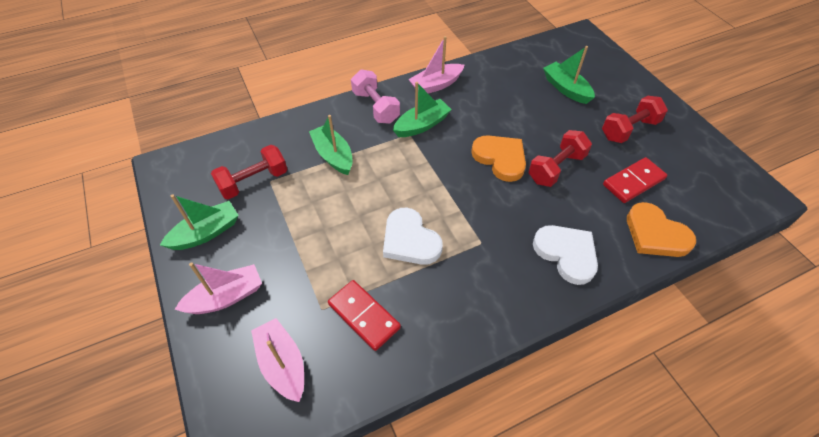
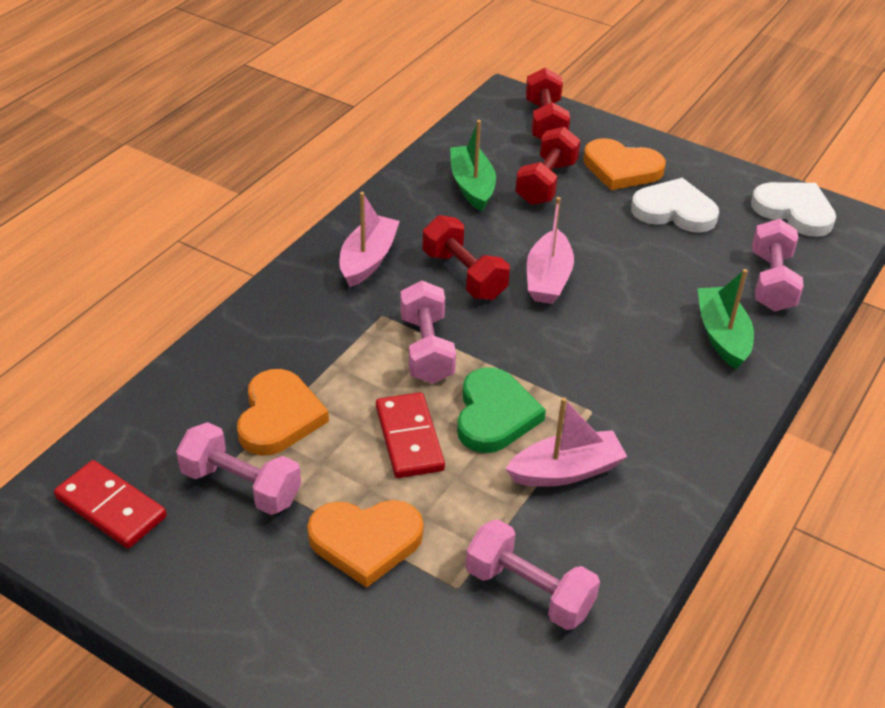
green boat: [160,194,239,250] [309,115,353,175] [393,82,452,137] [543,46,595,104] = 4 -> [450,120,496,211] [697,269,754,369] = 2
green heart: none = 0 -> [457,367,546,453] = 1
orange heart: [471,135,526,182] [627,202,696,257] = 2 -> [237,369,329,456] [307,500,423,588] [583,138,666,190] = 3
pink dumbbell: [351,69,400,124] = 1 -> [176,422,301,515] [400,281,456,384] [465,519,600,630] [752,219,804,311] = 4

